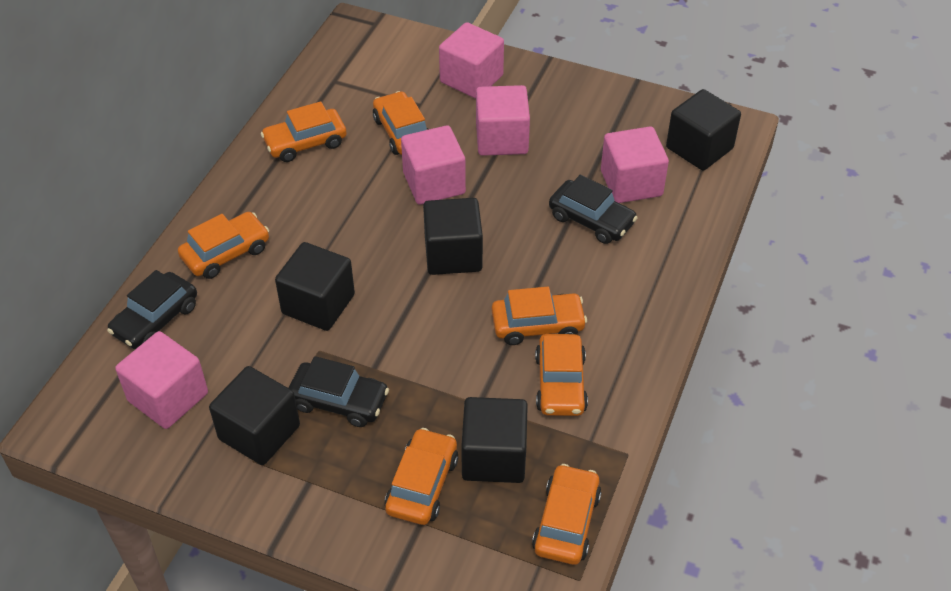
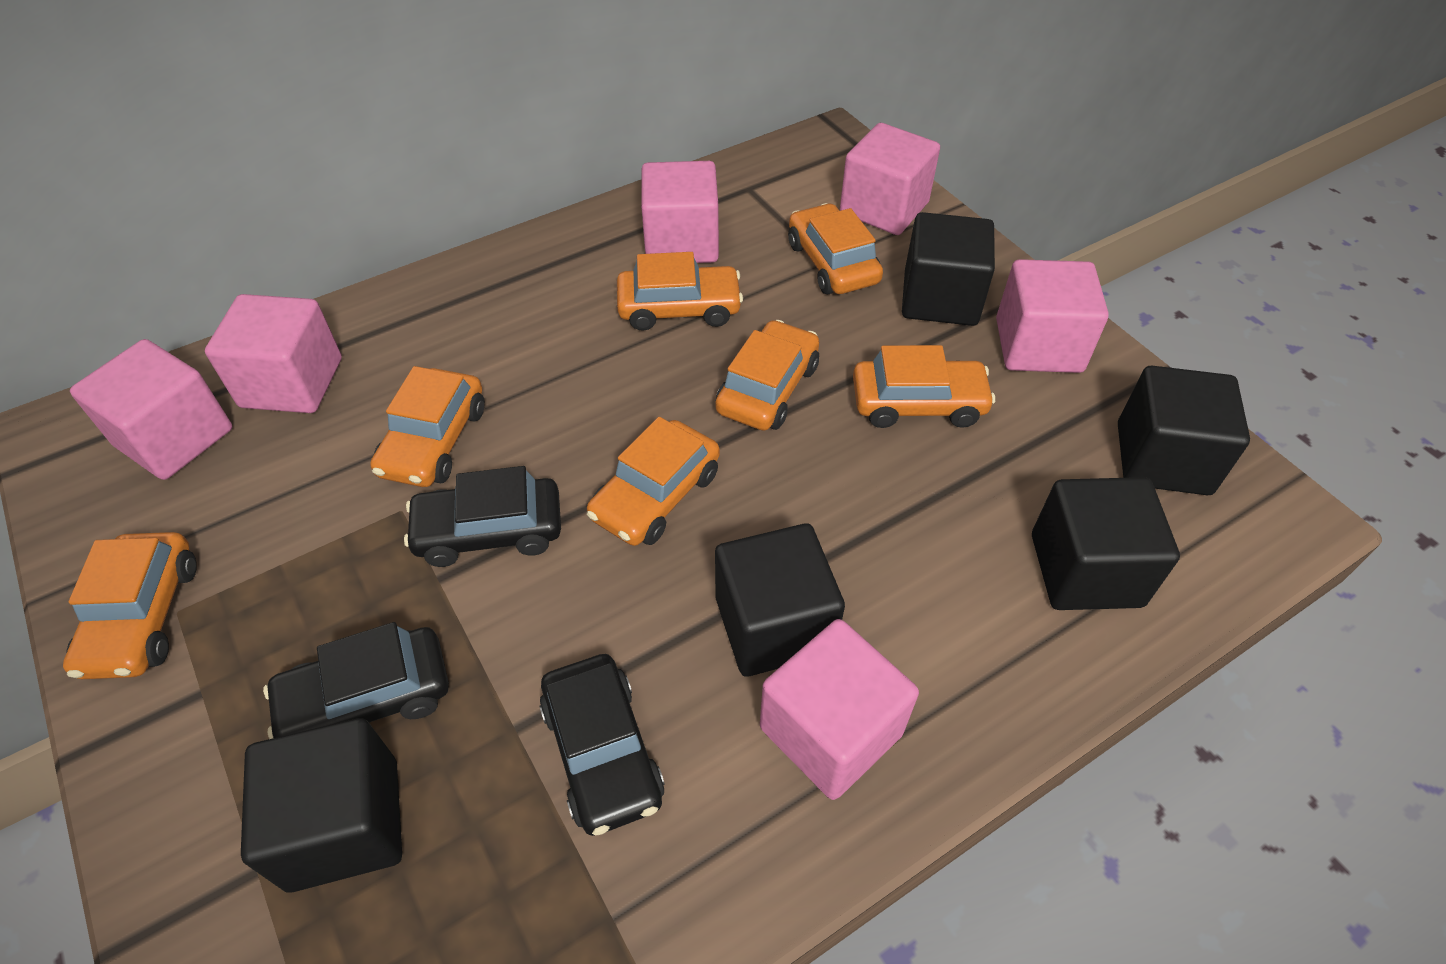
pink cube: [115,331,208,429] [401,125,466,205] [439,22,504,99] [476,85,530,156] [601,126,669,203] = 5 -> [70,339,232,480] [205,294,342,413] [641,161,719,263] [760,619,919,800] [840,123,940,235] [996,259,1109,373] = 6

